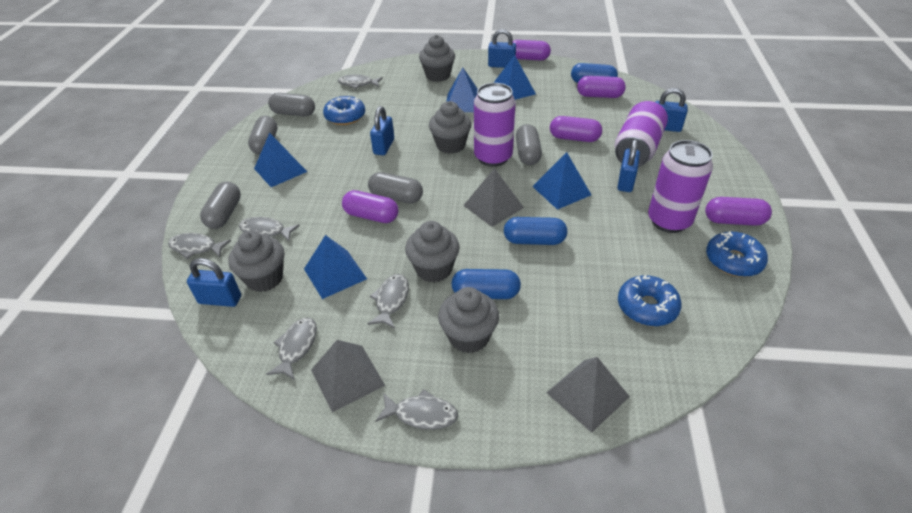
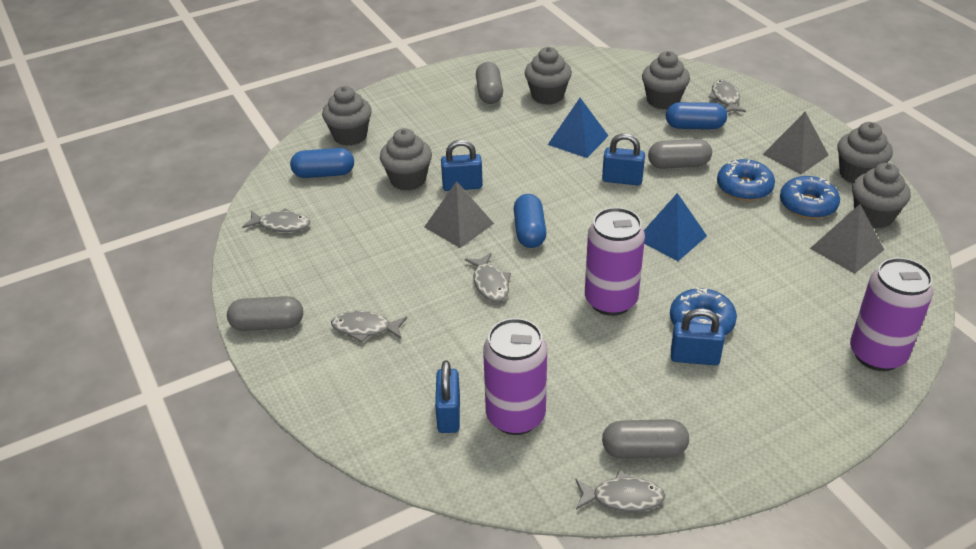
blue padlock: [187,258,241,307] [370,106,394,155] [488,29,516,68] [617,139,640,192] [655,88,688,132] = 5 -> [435,360,460,433] [441,140,483,191] [602,133,645,185] [671,308,725,365] = 4
blue pyramid: [254,133,307,187] [304,235,367,299] [447,68,478,112] [494,55,536,100] [532,152,591,210] = 5 -> [548,98,609,158] [644,193,707,261] = 2
grey capsule: [200,182,241,229] [248,116,277,155] [268,93,315,116] [368,172,423,204] [516,124,542,165] = 5 -> [227,296,303,331] [476,62,503,104] [602,419,689,459] [648,139,712,169] = 4
grey cupcake: [228,230,284,292] [405,221,460,282] [419,35,455,82] [429,101,471,154] [438,287,499,353] = 5 -> [322,86,372,146] [380,128,432,191] [525,47,572,105] [642,51,690,110] [837,122,893,184] [852,163,911,228] = 6
grey fish: [168,233,231,259] [239,217,300,241] [266,318,317,380] [338,74,383,89] [368,274,409,329] [375,389,458,430] = 6 -> [242,208,310,232] [331,311,407,343] [465,253,511,302] [575,471,665,512] [708,80,746,112] = 5
purple capsule: [342,190,398,223] [512,40,551,60] [550,116,602,142] [577,76,626,98] [705,197,772,226] = 5 -> none = 0

